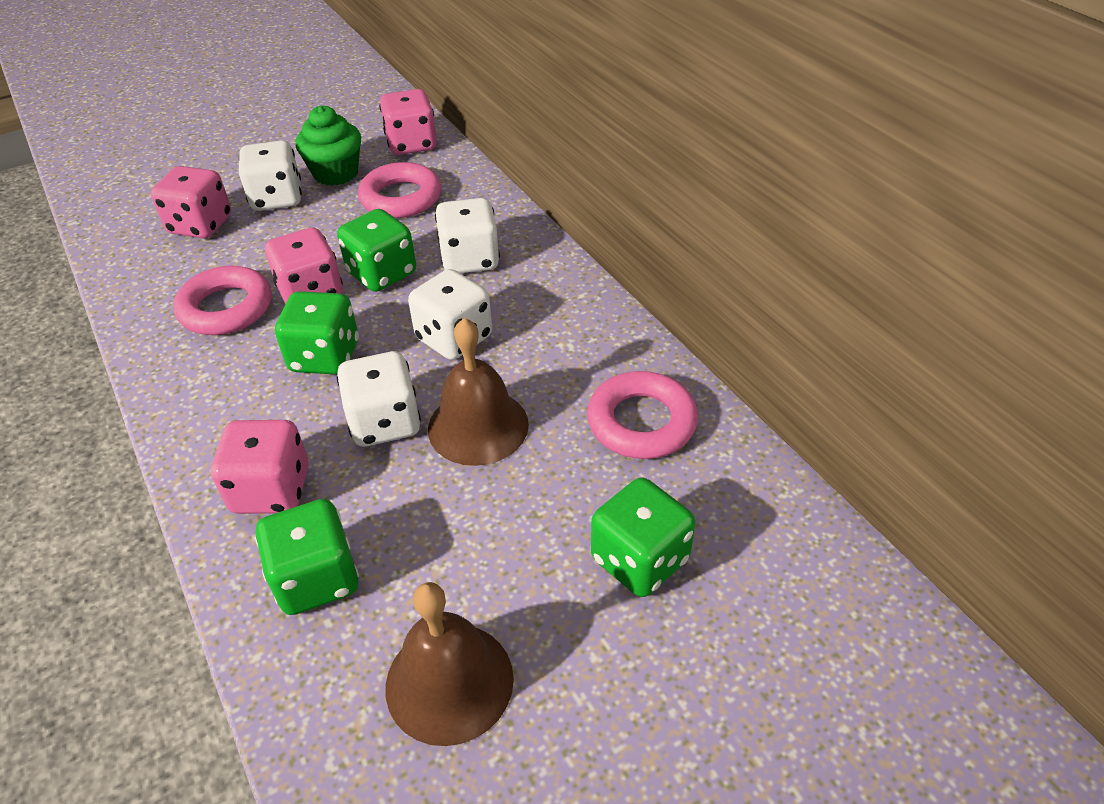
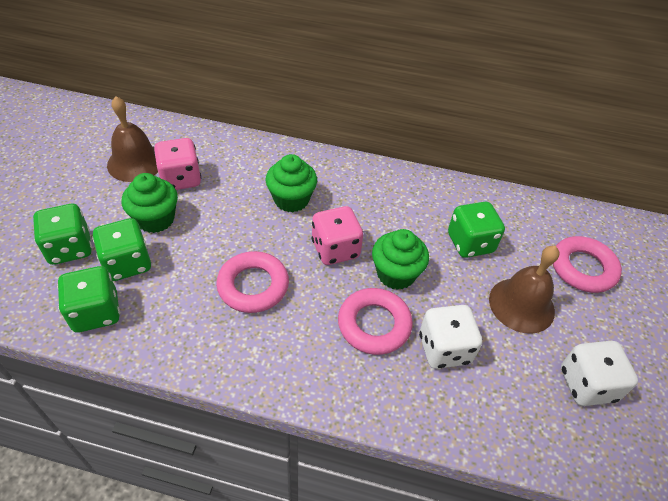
green cupcake: [295,105,361,186] = 1 -> [122,173,178,233] [266,154,317,212] [372,229,429,290] = 3
pink dice: [151,166,231,238] [211,420,308,514] [265,228,343,304] [379,89,437,155] = 4 -> [154,138,201,190] [311,206,363,265] = 2
white dice: [239,140,302,211] [337,351,421,447] [408,269,492,360] [435,198,500,273] = 4 -> [419,305,482,369] [561,341,638,406] = 2

